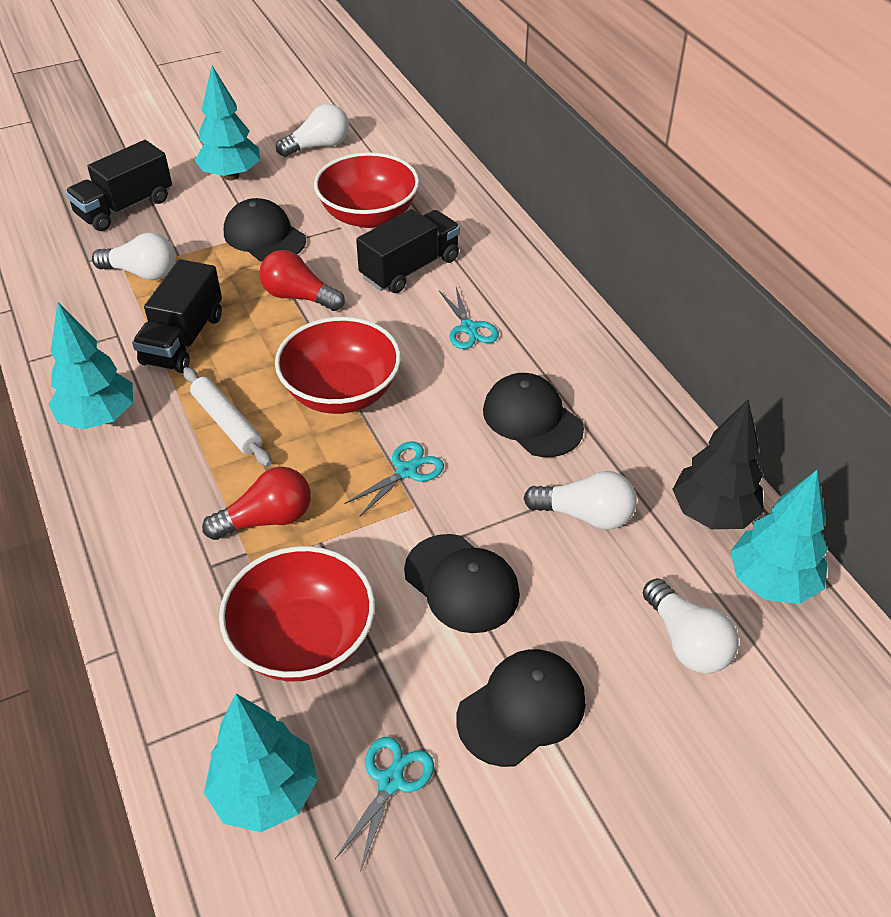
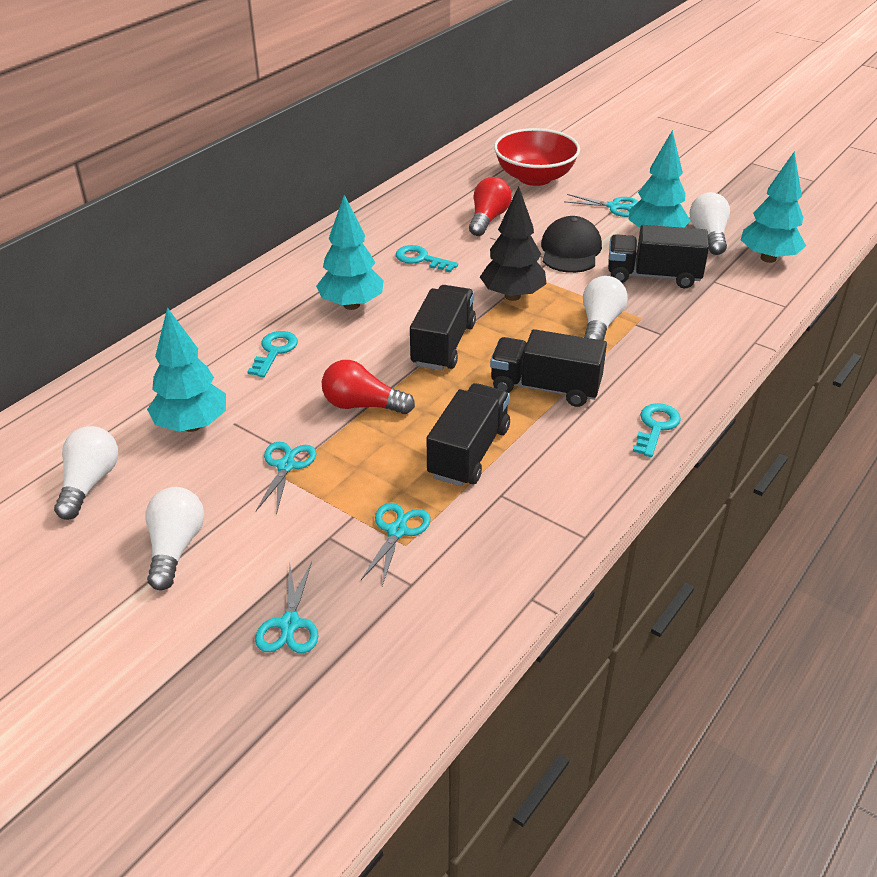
black cap: [224,198,306,262] [404,534,520,633] [456,649,586,767] [483,373,584,457] = 4 -> [541,216,602,273] = 1
black truck: [65,140,172,231] [132,259,222,373] [356,209,460,293] = 3 -> [410,285,476,371] [427,383,510,486] [490,329,607,407] [608,225,709,288] = 4
red bowl: [219,546,375,682] [275,317,401,414] [314,152,419,228] = 3 -> [494,128,580,186] = 1
turquoise key: none = 0 -> [247,331,298,377] [396,245,458,273] [633,403,681,457] = 3
turquoise scissors: [335,737,434,872] [345,441,444,517] [439,287,499,349] = 3 -> [255,562,318,653] [256,442,316,515] [361,503,431,586] [564,194,638,217] = 4
white rolling pin: [183,367,272,466] = 1 -> none = 0

